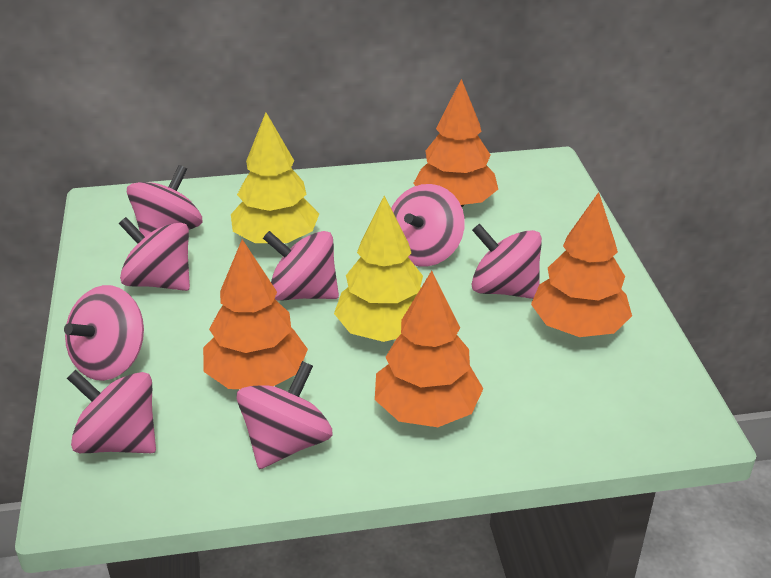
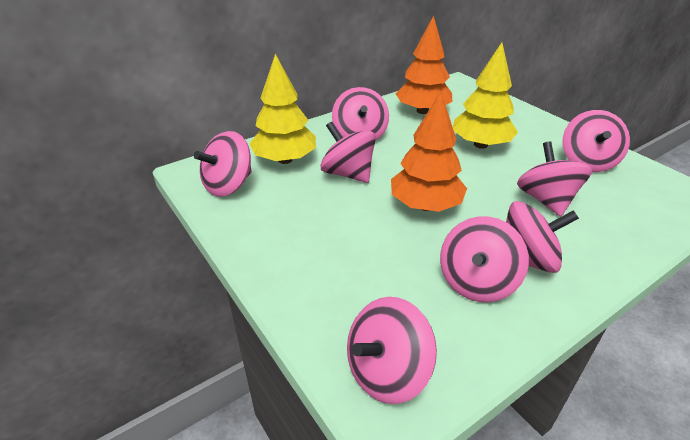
orange tree: [203,239,308,389] [375,271,483,427] [413,79,498,207] [531,192,632,337] = 4 -> [391,92,467,212] [395,15,452,114] = 2

